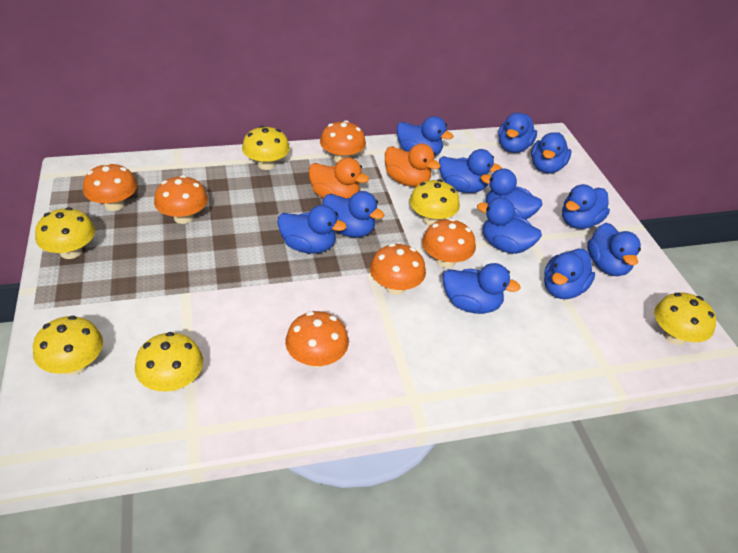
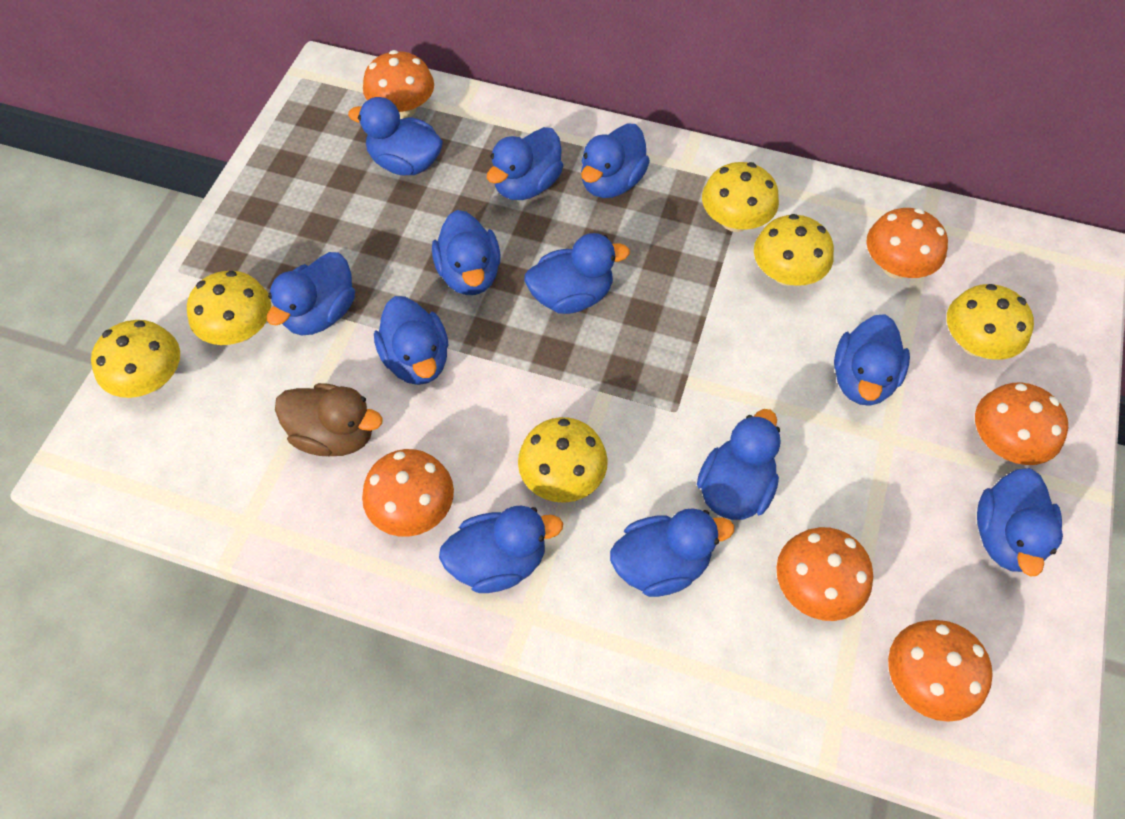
brown duck: none = 0 -> [275,383,383,456] = 1
orange duck: [308,157,369,198] [385,143,440,187] = 2 -> none = 0

